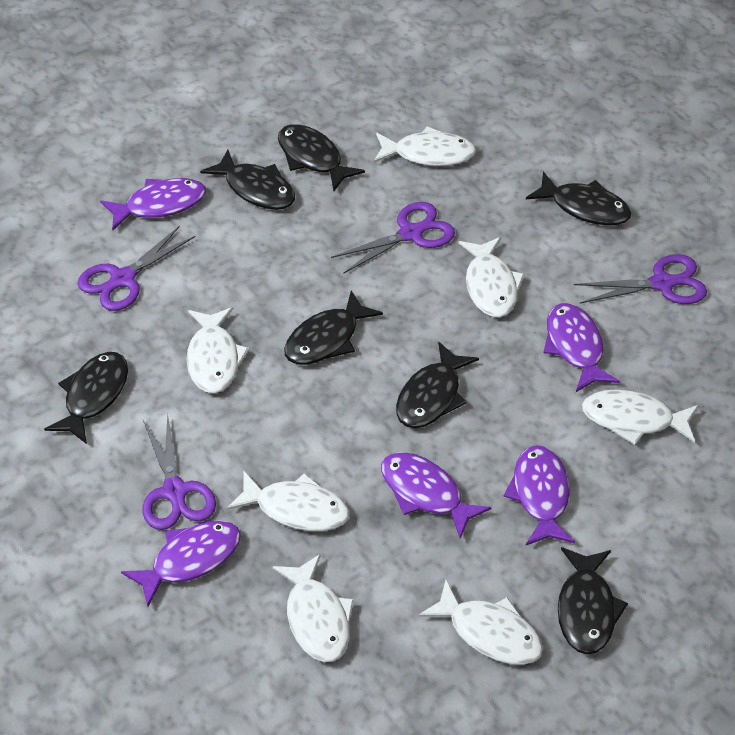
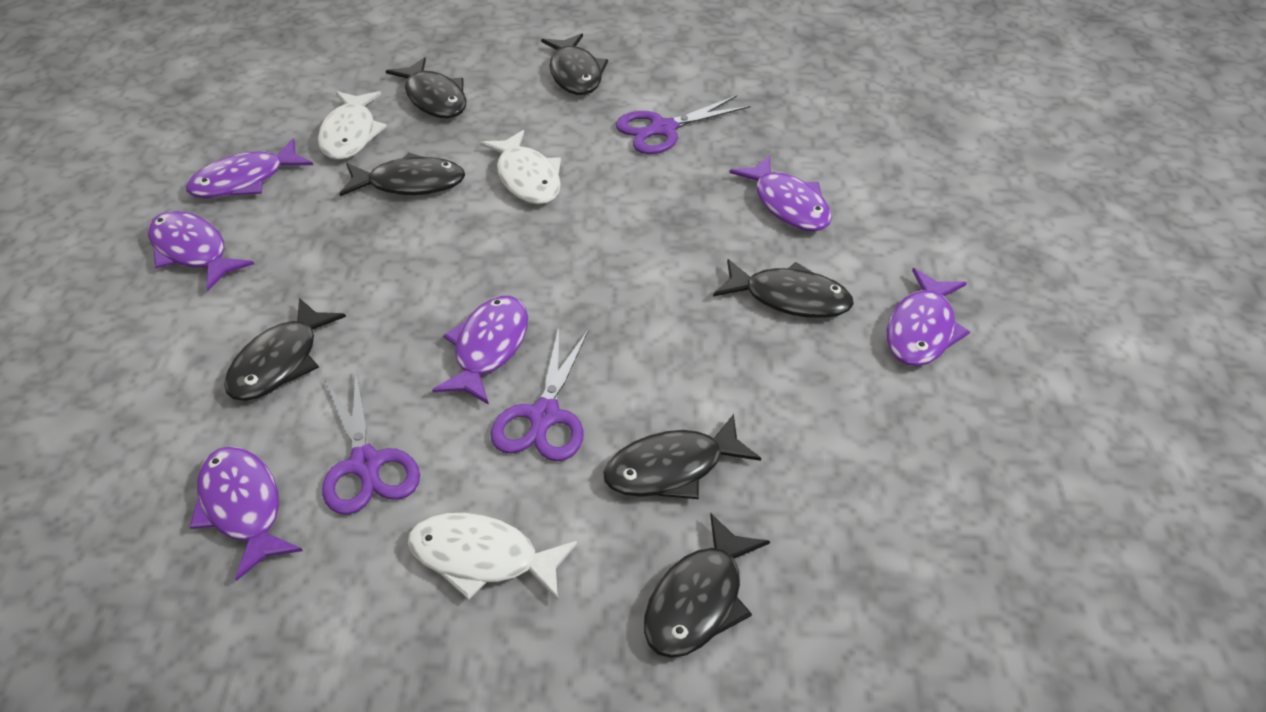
purple fish: [100,178,206,231] [121,520,241,607] [381,452,492,538] [503,445,575,545] [543,303,620,392] = 5 -> [148,211,254,291] [186,139,313,198] [190,446,303,581] [432,296,528,405] [729,155,832,232] [887,268,970,366] = 6
purple scissors: [78,226,196,311] [143,414,216,530] [331,202,455,274] [574,254,707,304] = 4 -> [322,371,420,515] [490,327,589,461] [616,95,751,154] = 3
white fish: [187,307,249,393] [227,471,349,531] [272,554,354,662] [374,126,476,166] [418,580,543,665] [458,237,525,317] [582,389,699,445] = 7 -> [318,91,387,160] [408,513,578,600] [480,130,561,204] = 3

